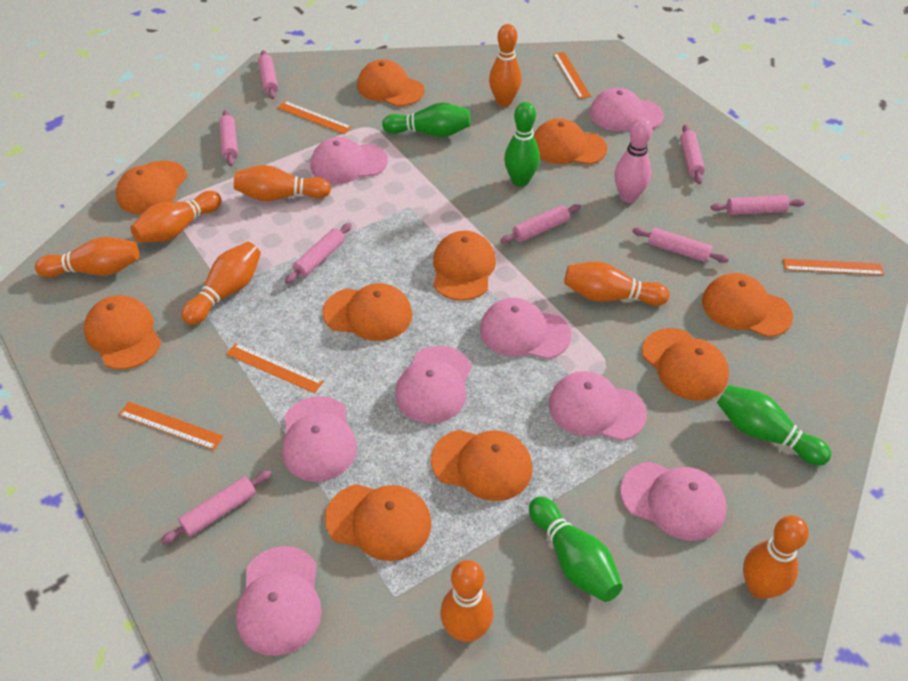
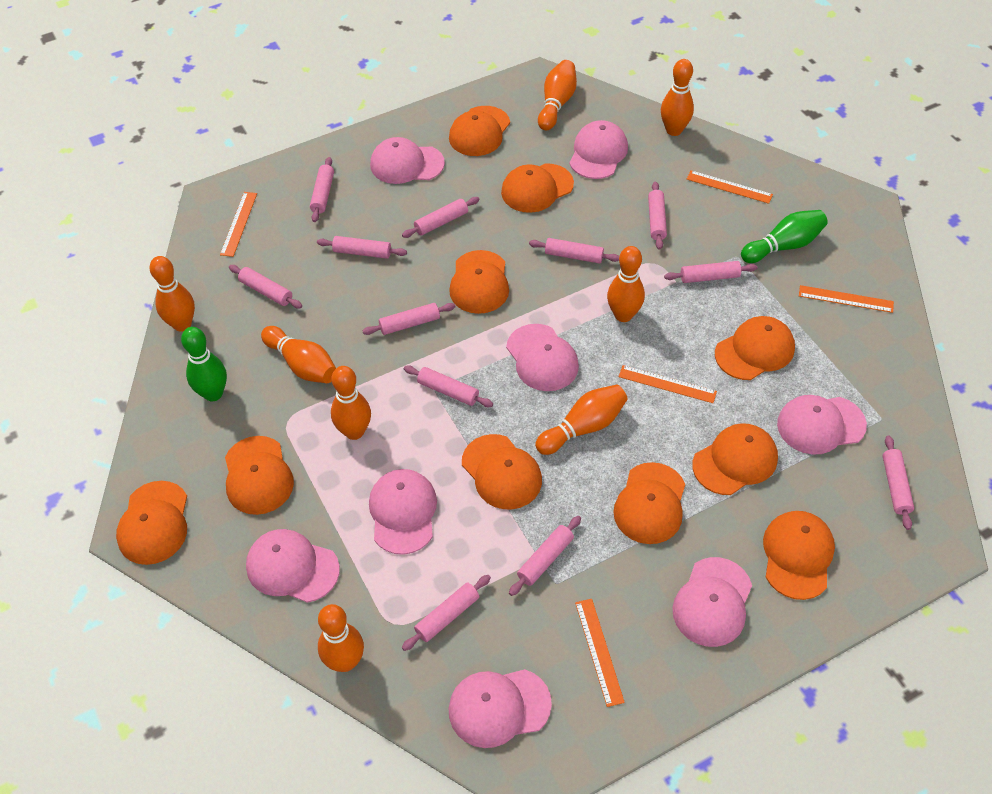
green bowling pin: [382,103,471,137] [504,102,540,187] [529,497,623,602] [717,385,832,465] = 4 -> [181,327,227,401] [741,210,828,263] = 2
pink bowling pin: [614,117,652,203] = 1 -> none = 0
pink rolling pin: [161,470,272,544] [219,110,238,167] [258,50,278,99] [285,223,352,284] [500,204,581,244] [632,228,729,263] [680,124,705,184] [710,195,805,215] = 8 -> [229,265,302,308] [310,157,334,222] [317,236,407,259] [363,303,455,335] [402,197,480,238] [402,575,491,651] [404,365,493,407] [509,516,581,596] [529,238,619,264] [648,182,667,250] [664,261,757,283] [883,435,914,530] = 12

